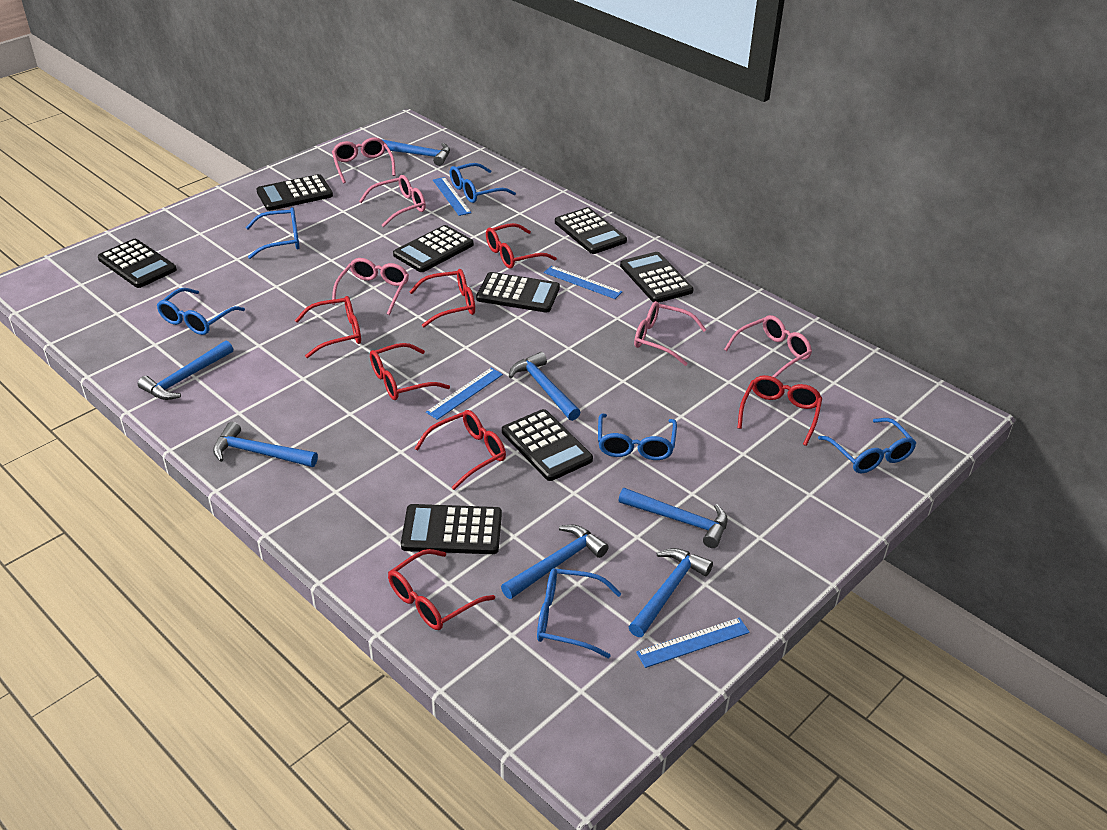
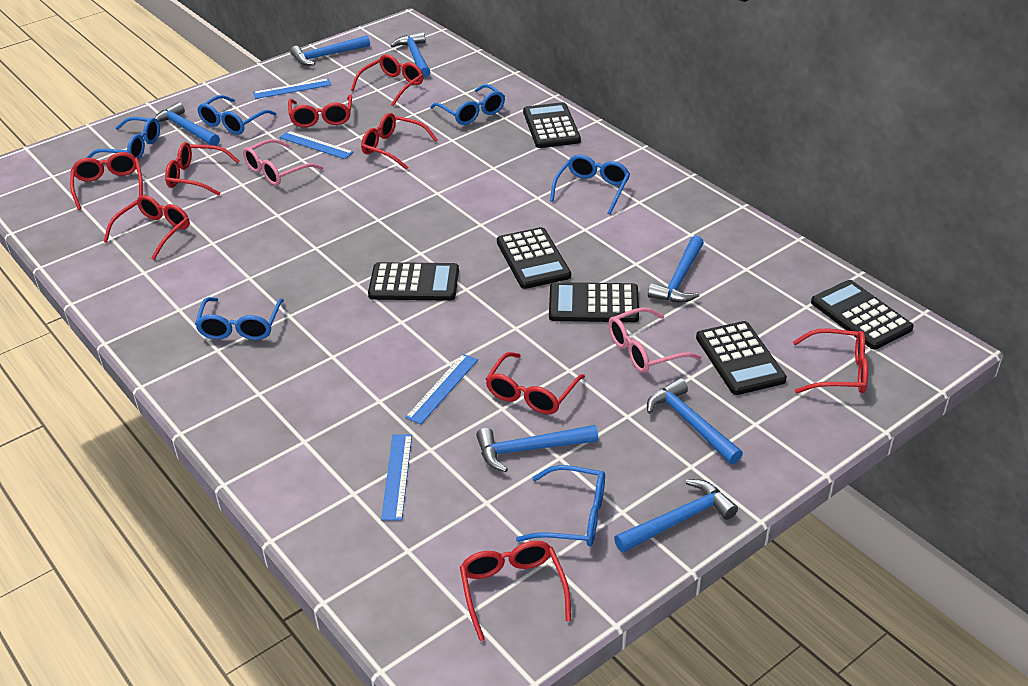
black calculator: [98,239,177,288] [256,174,333,211] [393,225,474,272] [401,504,502,554] [476,272,560,313] [502,409,593,481] [555,207,627,254] [620,252,694,303] = 8 -> [368,262,459,301] [497,227,571,289] [523,102,581,148] [549,282,639,322] [696,321,787,395] [811,280,914,350] = 6
pink glasses: [332,137,396,184] [332,258,409,315] [359,175,426,227] [634,301,706,366] [724,315,812,378] = 5 -> [243,139,323,186] [608,307,701,373] = 2
red glasses: [295,296,361,358] [370,343,450,400] [388,549,495,630] [409,269,475,327] [414,410,506,490] [486,223,557,269] [737,375,822,446] = 7 -> [70,152,143,210] [103,195,190,260] [165,142,240,196] [288,94,352,127] [351,54,423,106] [361,113,438,170] [460,541,571,641] [486,352,585,414] [793,328,868,393] = 9

